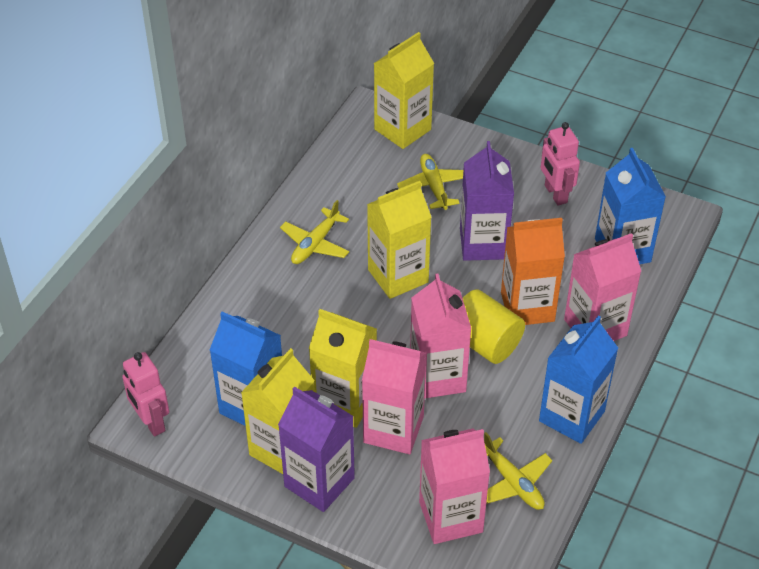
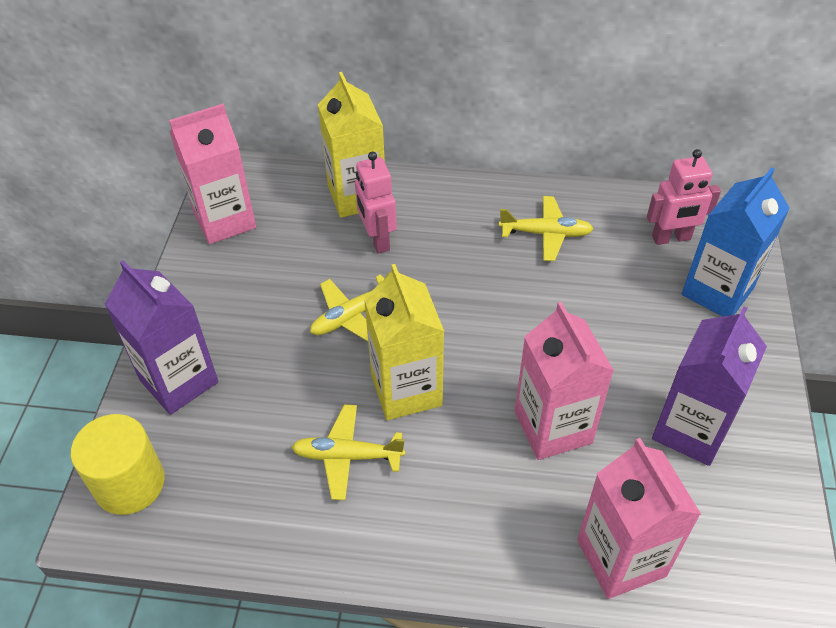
blue carton: [210,311,282,426] [539,315,618,444] [595,148,666,264] = 3 -> [682,167,790,317] = 1
orange carton: [501,218,565,325] = 1 -> none = 0
pink carton: [362,339,427,454] [410,273,471,398] [419,429,490,544] [564,233,641,341] = 4 -> [169,104,256,244] [515,302,614,460] [577,438,701,599] = 3
yellow carton: [241,348,315,474] [309,309,377,428] [367,181,432,299] [374,32,434,149] = 4 -> [318,72,385,218] [364,264,445,420] = 2

